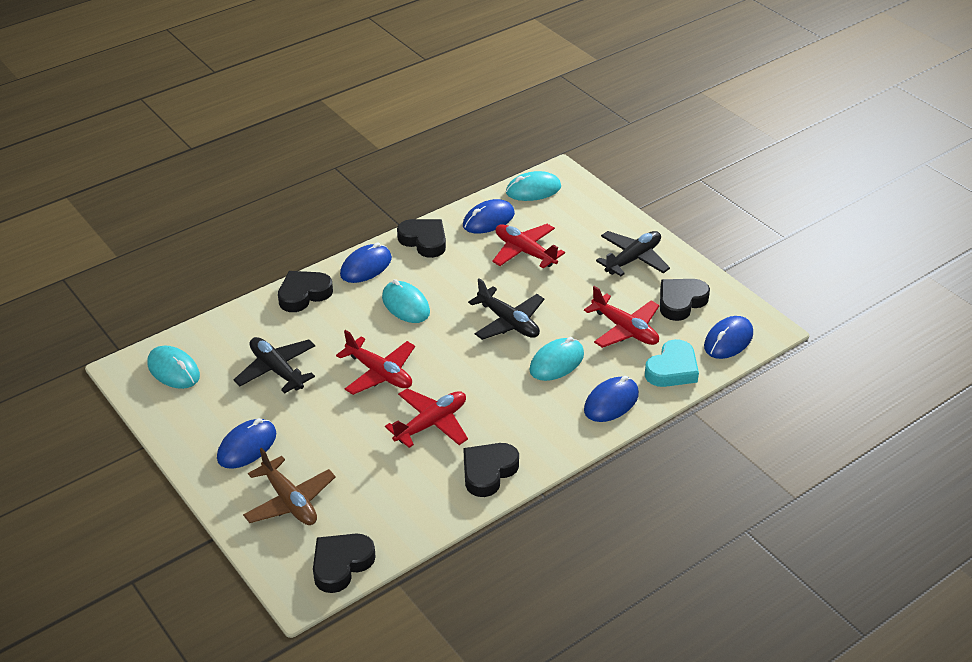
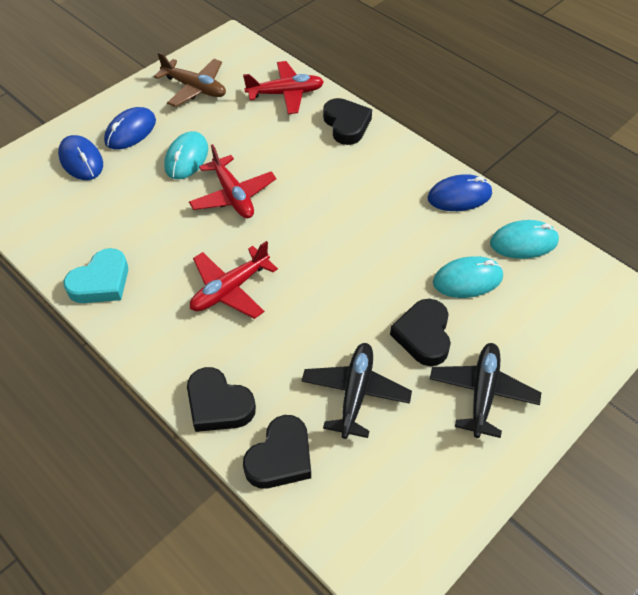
black heart: [278,271,333,312] [313,534,376,593] [397,219,446,258] [464,443,519,497] [660,279,710,321] = 5 -> [187,367,256,432] [243,415,311,489] [323,98,372,145] [390,299,451,366] = 4
black plane: [233,337,315,393] [468,278,544,340] [596,231,670,276] = 3 -> [302,343,412,439] [430,343,541,438] = 2
blue mouse: [217,418,276,469] [340,242,392,283] [463,199,515,234] [584,376,639,422] [704,316,753,359] = 5 -> [58,135,103,180] [104,107,156,150] [428,174,492,211] = 3
red plane: [336,330,415,395] [385,388,468,448] [492,224,565,268] [584,286,659,348] = 4 -> [189,144,276,218] [190,241,278,319] [243,61,324,114] = 3
turquoise mouse: [147,346,200,389] [382,279,430,323] [506,171,561,201] [529,337,584,381] = 4 -> [164,131,208,179] [433,256,503,298] [490,220,559,259] = 3

